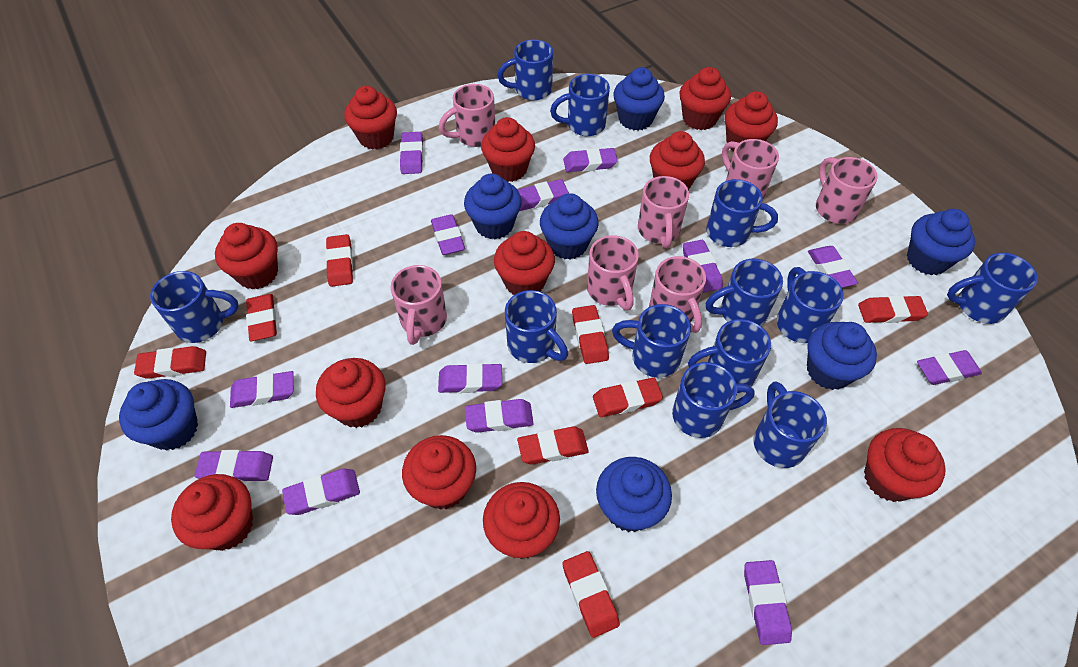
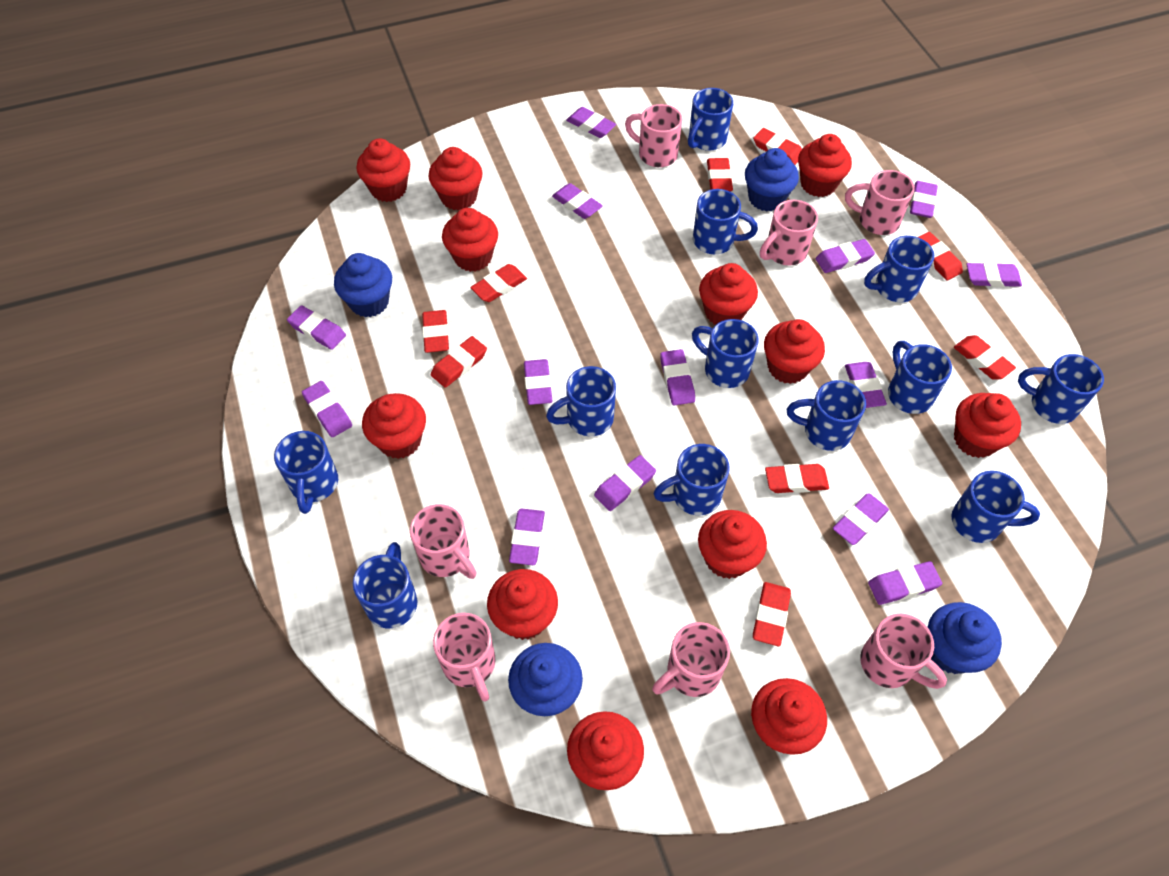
blue cupcake: [119,379,198,450] [464,173,522,239] [540,193,599,260] [596,457,672,532] [613,67,665,131] [807,322,877,390] [907,209,975,275] = 7 -> [334,253,392,317] [508,643,583,716] [745,148,799,211] [928,602,1002,674] = 4
purple eraser: [195,450,273,482] [230,371,294,408] [282,468,360,515] [400,132,423,174] [431,214,465,255] [438,363,502,393] [465,399,534,433] [518,179,569,211] [563,148,618,172] [683,240,723,293] [744,560,792,645] [808,246,858,288] [917,350,982,385] = 13 -> [287,305,346,350] [302,381,352,437] [509,508,545,565] [524,359,552,405] [552,183,603,219] [566,107,616,138] [594,455,656,511] [660,349,695,405] [816,239,875,273] [833,494,889,545] [845,362,887,408] [868,561,942,605] [910,181,938,218] [966,262,1022,287] = 14
red eraser: [134,346,206,379] [246,294,277,341] [325,234,353,287] [517,426,589,465] [562,551,620,638] [572,305,609,364] [593,377,663,417] [858,295,928,323] = 8 -> [422,310,449,353] [431,336,487,388] [470,264,527,302] [707,158,733,192] [753,128,802,165] [753,582,791,646] [765,464,829,493] [918,232,963,280] [954,335,1016,380] = 9

